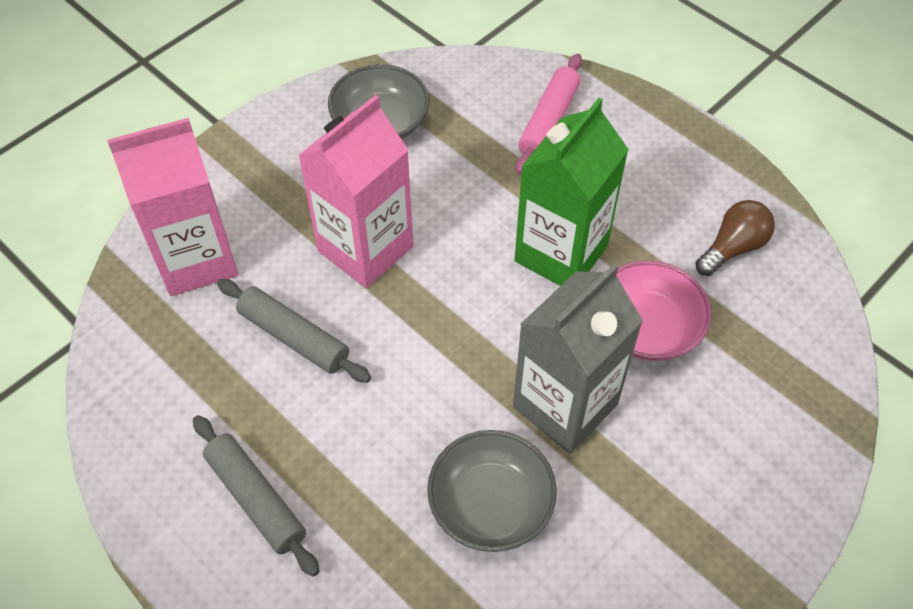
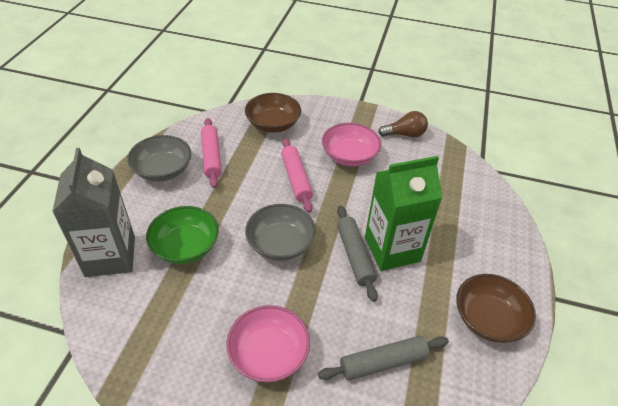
brown bowl: none = 0 -> [245,93,301,133] [456,274,536,343] = 2
green bowl: none = 0 -> [146,206,219,264] = 1
pink bowl: [616,260,711,361] = 1 -> [226,305,310,382] [322,123,381,166] = 2
pink carton: [107,118,238,296] [298,95,413,288] = 2 -> none = 0
pink rolling pin: [516,54,582,175] = 1 -> [201,118,222,188] [281,138,313,213] = 2

